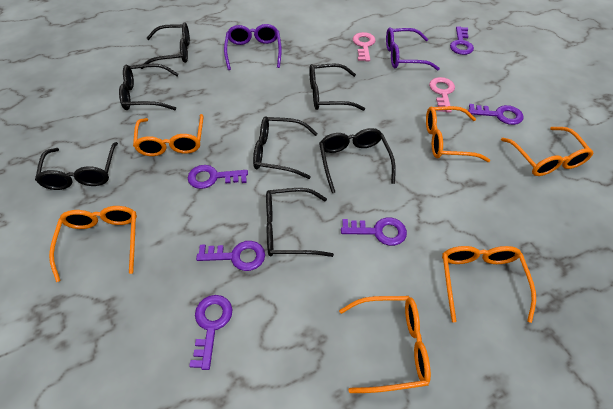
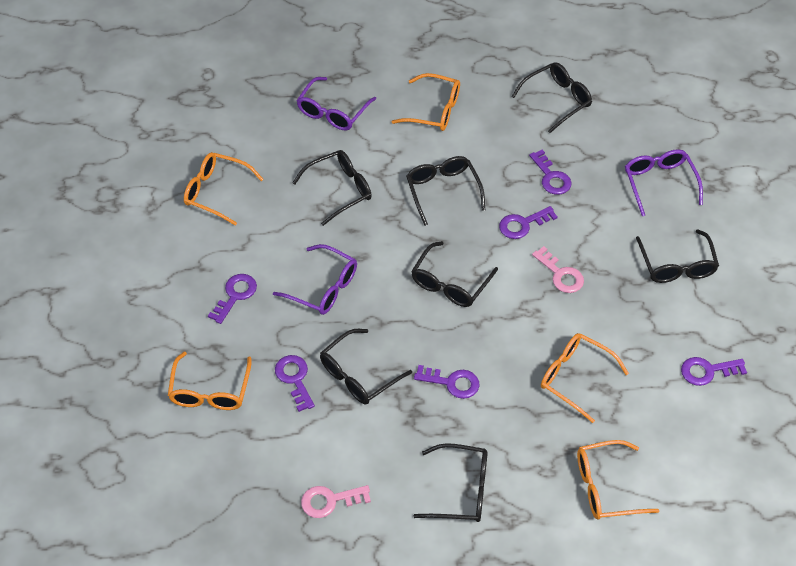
orange glasses: [49,206,137,282] [133,114,204,156] [339,296,431,393] [426,106,490,162] [442,246,536,323] [501,127,593,176] = 6 -> [168,352,251,410] [184,152,264,226] [391,73,460,131] [541,333,629,423] [577,440,659,520] = 5
purple glasses: [224,24,282,70] [386,27,440,71] = 2 -> [273,244,357,315] [296,77,376,130] [625,149,703,216] = 3

